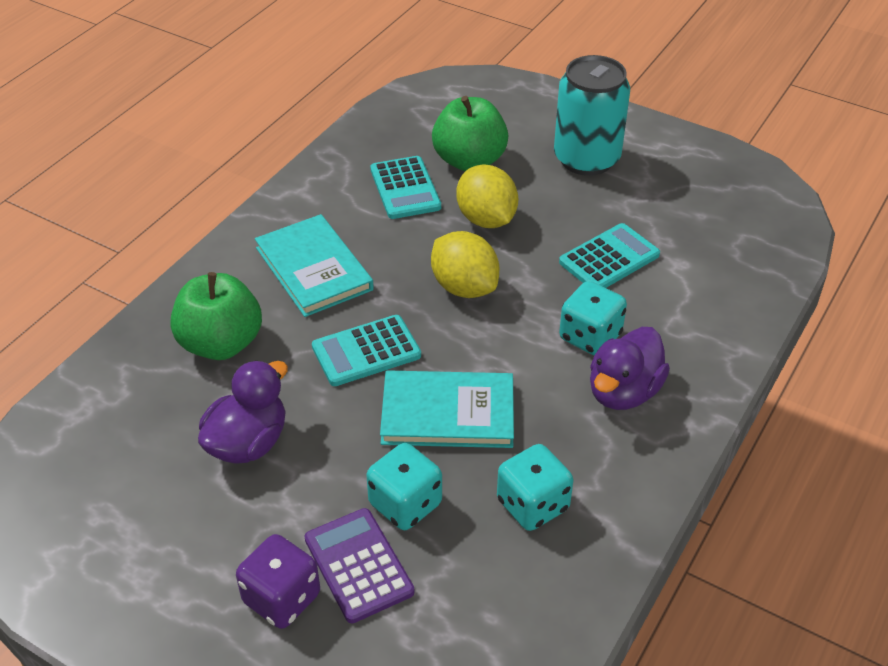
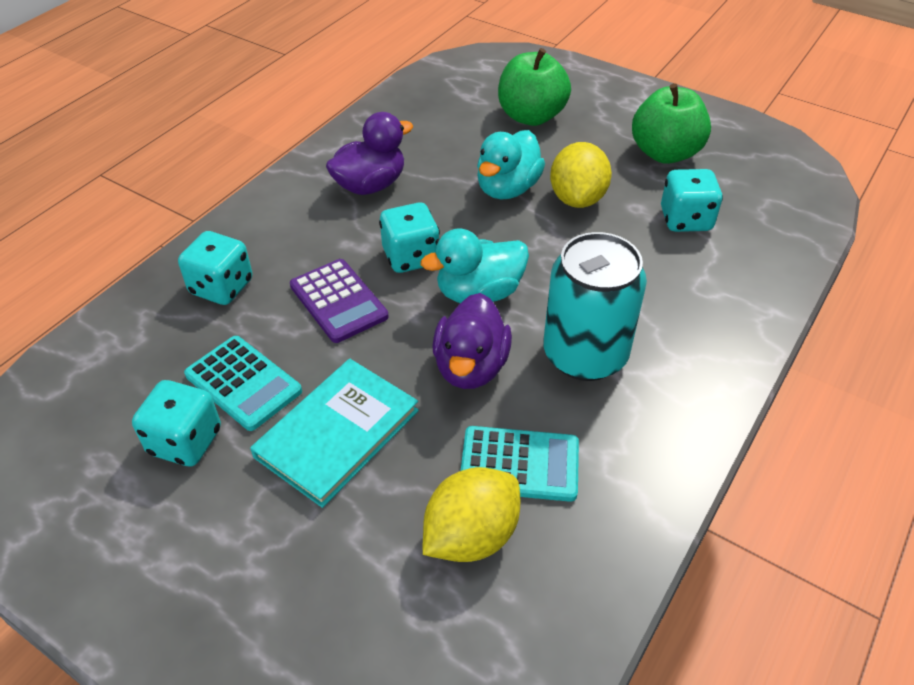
purple dice: [236,534,320,629] = 1 -> none = 0
turquoise book: [255,214,374,317] [380,370,514,448] = 2 -> [250,359,419,508] = 1
turquoise calculator: [312,315,421,386] [370,156,441,219] [559,223,660,288] = 3 -> [184,336,302,431] [460,426,579,502] = 2
turquoise dice: [366,443,442,530] [497,444,573,531] [559,281,627,355] = 3 -> [132,380,221,466] [178,231,252,305] [379,203,440,273] [661,169,723,232] = 4
turquoise duck: none = 0 -> [421,228,529,303] [477,130,545,199] = 2

